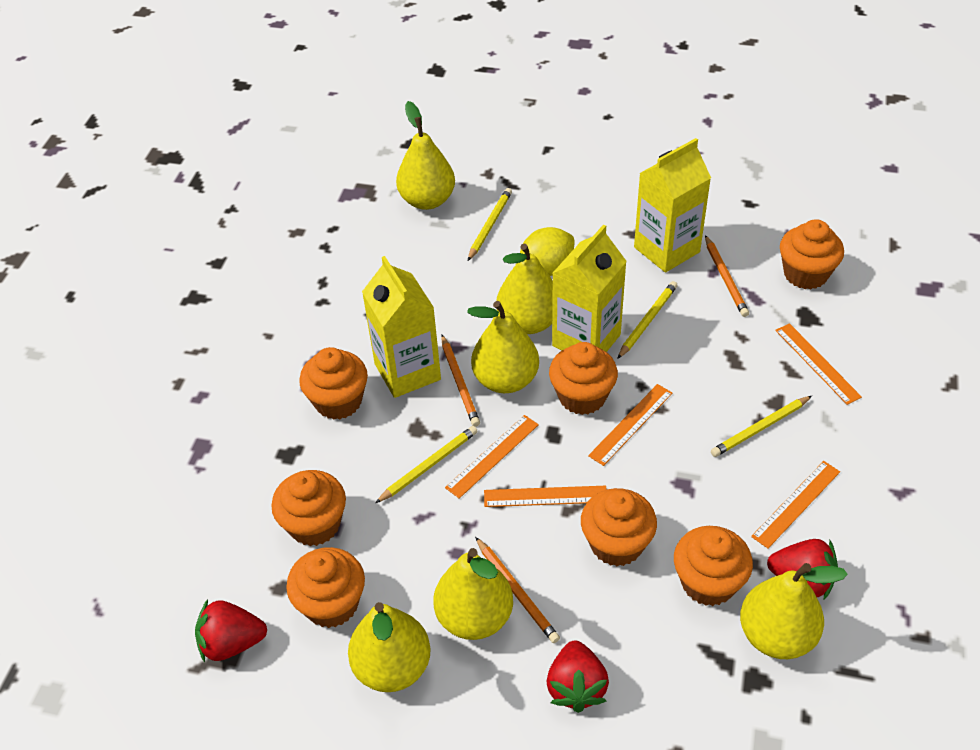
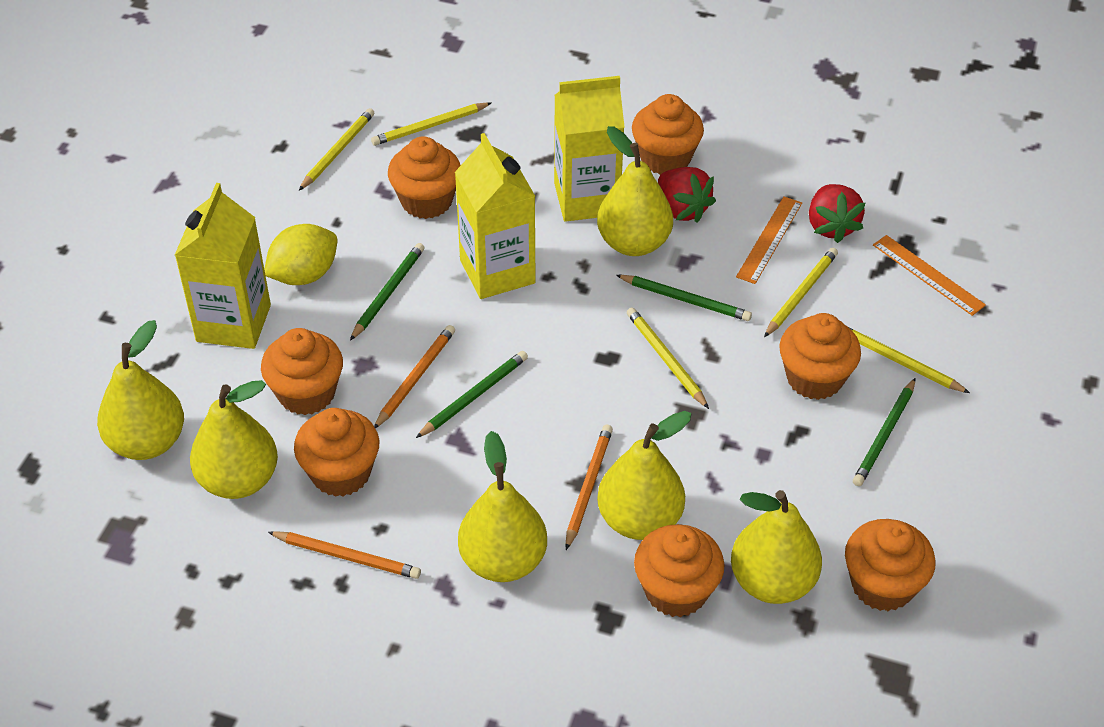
green pencil: none = 0 -> [350,243,425,341] [416,351,528,438] [616,275,752,321] [853,378,916,486] = 4
orange ruler: [445,415,539,499] [484,486,607,507] [588,384,672,466] [751,461,840,549] [775,323,862,405] = 5 -> [736,197,802,284] [873,235,986,316] = 2
red strawberry: [195,599,267,662] [547,640,609,713] [767,539,838,601] = 3 -> [658,167,716,223] [809,184,865,243] = 2
yellow pencil: [375,426,478,503] [468,188,512,261] [617,281,678,359] [711,396,812,457] = 4 -> [299,108,375,191] [371,102,491,146] [627,307,709,409] [764,248,838,337] [847,326,970,393] = 5

